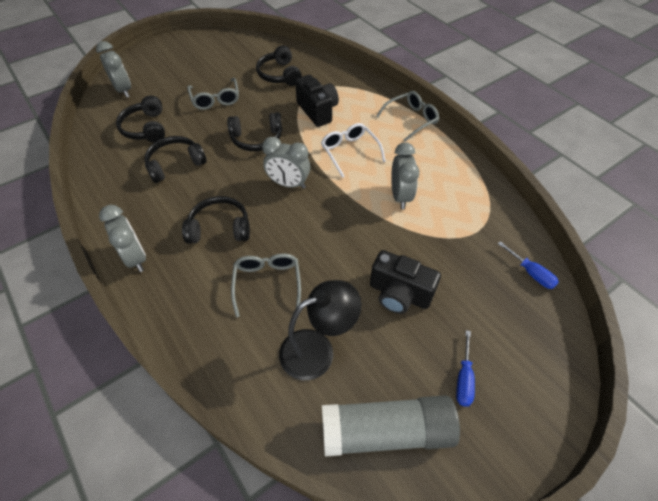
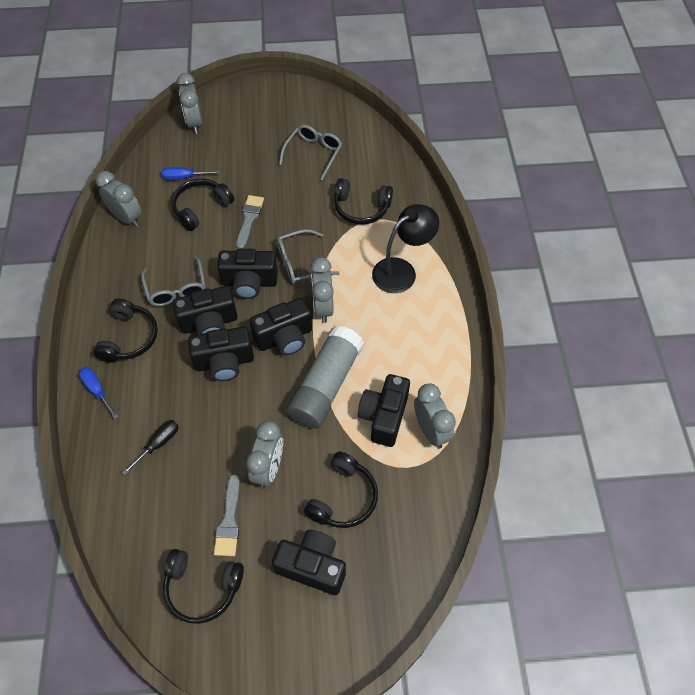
black camera: [295,75,339,127] [370,250,441,314] = 2 -> [172,286,238,335] [188,327,254,381] [217,249,278,299] [249,298,312,355] [272,530,346,595] [358,374,410,447] = 6
black screwdriver: none = 0 -> [122,420,179,475] = 1
grey brush: none = 0 -> [214,474,240,556] [236,195,264,249] = 2
grey clock: [96,41,131,98] [99,205,146,272] [262,137,310,189] [391,142,420,209] = 4 -> [96,171,141,227] [177,73,203,134] [246,421,283,488] [310,257,334,323] [414,383,456,449] = 5
white glasses: [321,123,386,178] = 1 -> none = 0

